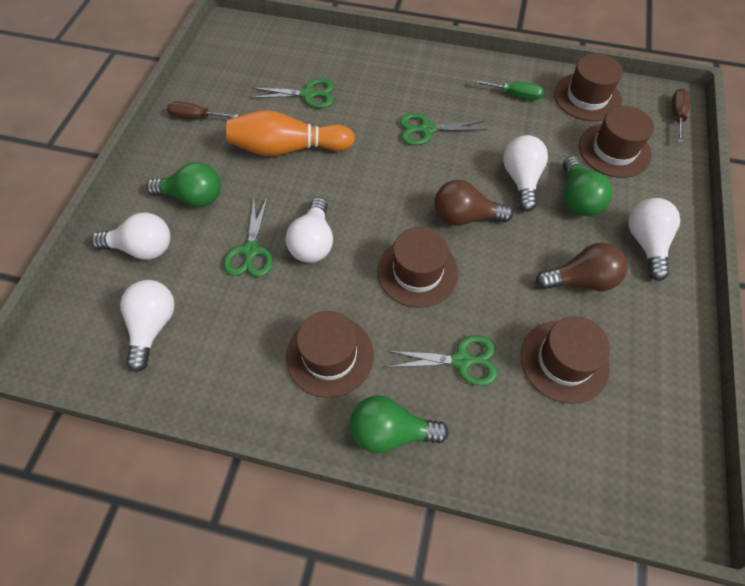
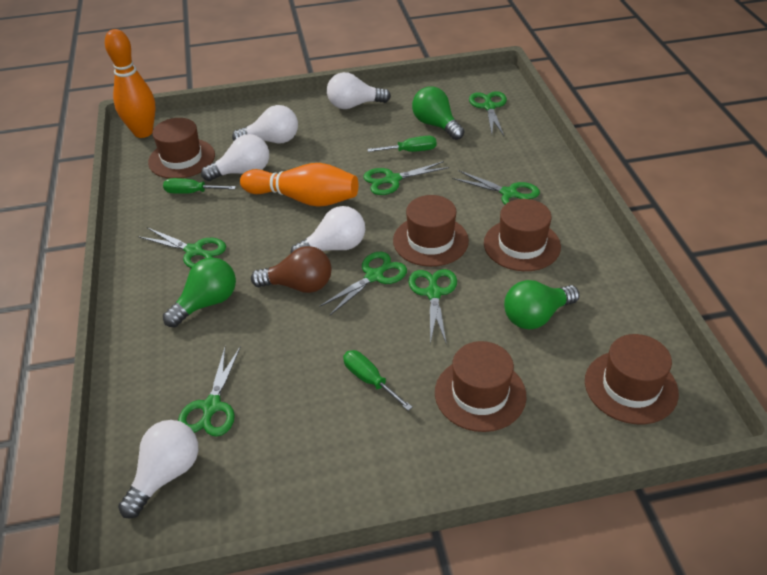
brown light bulb: [434,180,513,226] [536,243,628,291] = 2 -> [251,246,332,293] = 1
brown screwdriver: [167,101,239,119] [672,88,690,143] = 2 -> none = 0
green scissors: [224,196,273,277] [251,78,334,108] [388,335,498,386] [400,113,487,145] = 4 -> [139,228,226,268] [178,346,241,437] [319,252,407,315] [363,161,449,195] [408,269,457,345] [452,170,540,205] [469,91,507,136] = 7
green screwdriver: [473,79,544,100] = 1 -> [163,178,236,194] [343,350,413,411] [367,136,437,152] = 3
orange bowling pin: [226,110,355,156] = 1 -> [105,29,156,138] [240,163,359,207] = 2

